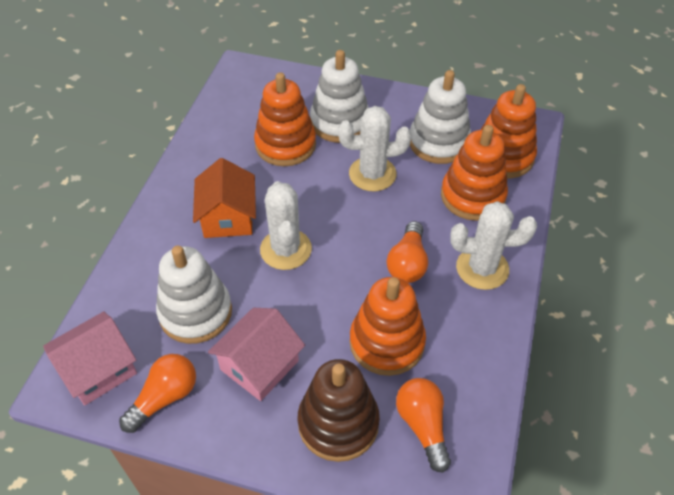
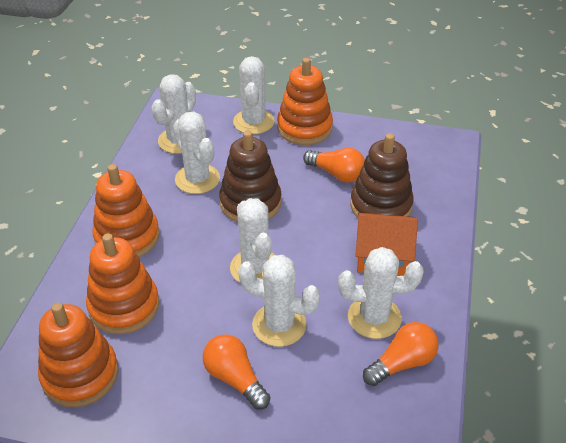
brown stacking toy: [298,359,380,462] = 1 -> [219,130,282,222] [350,133,414,218] = 2
pink house: [43,312,137,405] [208,308,305,401] = 2 -> none = 0
white cactus: [260,181,312,270] [338,106,412,191] [450,201,537,290] = 3 -> [151,74,196,154] [173,111,220,194] [230,198,275,283] [233,56,275,135] [238,255,320,347] [338,247,424,339] = 6
white stacking toy: [156,246,232,344] [310,50,369,143] [410,70,471,164] = 3 -> none = 0

